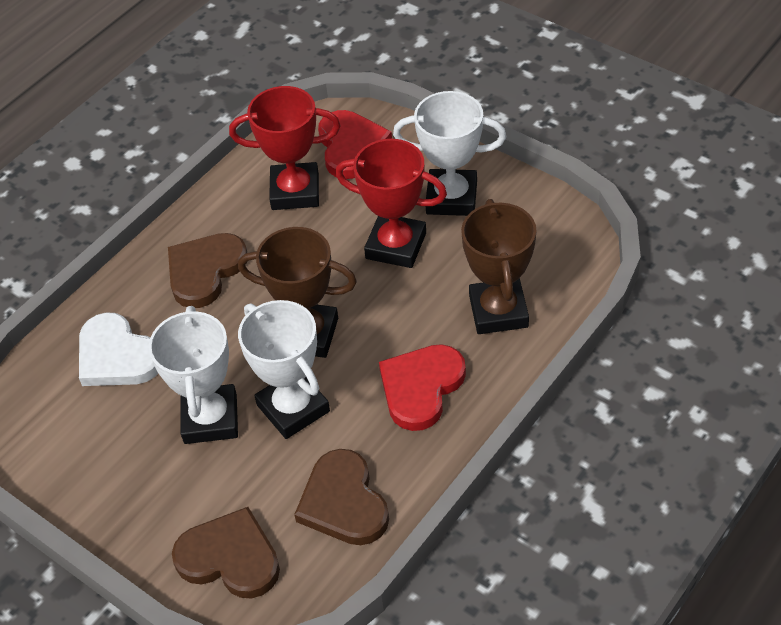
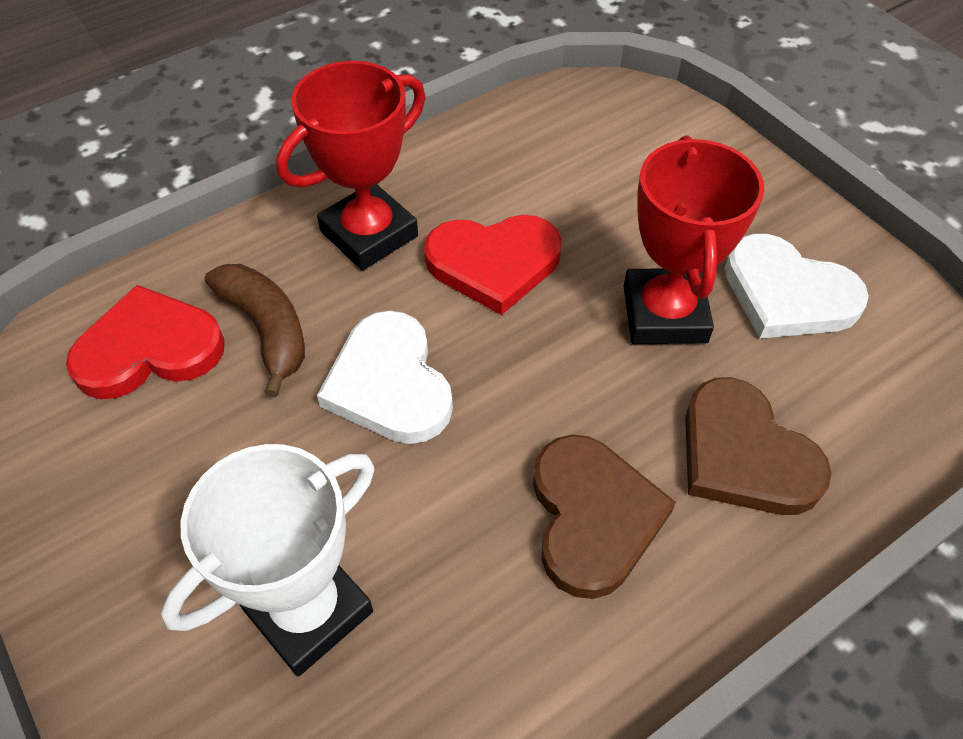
brown banana: none = 0 -> [205,264,305,397] = 1
brown heart: [168,233,247,308] [172,507,280,598] [294,449,389,545] = 3 -> [533,434,676,599] [685,377,832,515] = 2
brown trophy: [238,227,357,358] [461,199,536,334] = 2 -> none = 0
white heart: [79,312,158,386] = 1 -> [317,311,453,444] [724,234,869,339] = 2
white trophy: [148,306,238,444] [238,300,330,439] [393,91,506,216] = 3 -> [161,444,374,676] = 1

